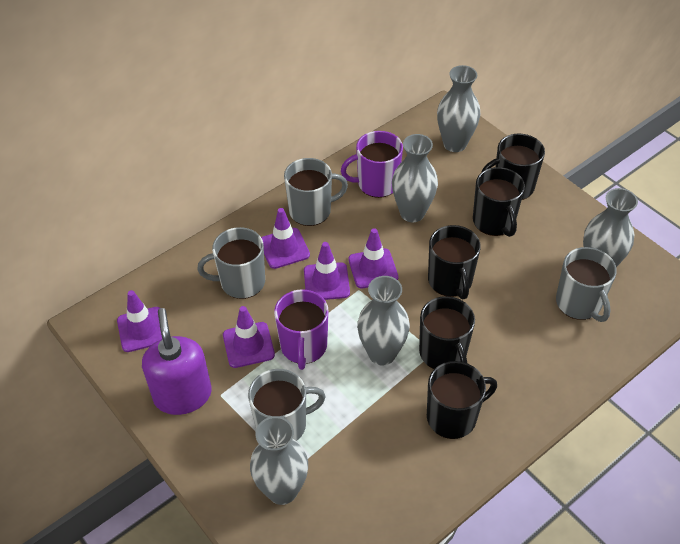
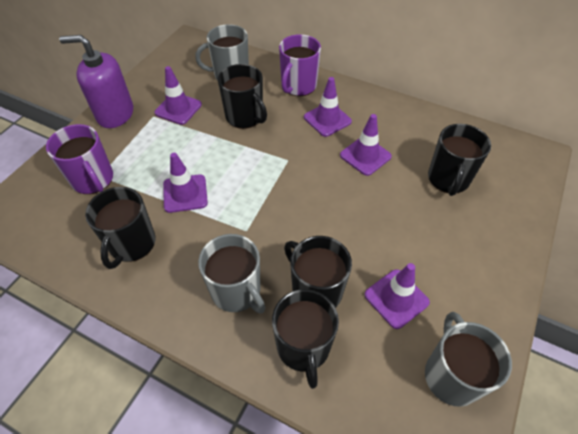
grey mug: [197,227,265,299] [248,369,326,441] [284,158,348,226] [556,247,617,322] = 4 -> [195,24,249,80] [198,234,265,313] [425,312,512,407] = 3
grey vase: [250,416,308,505] [357,276,410,365] [392,134,438,222] [437,65,480,152] [583,188,638,267] = 5 -> none = 0

